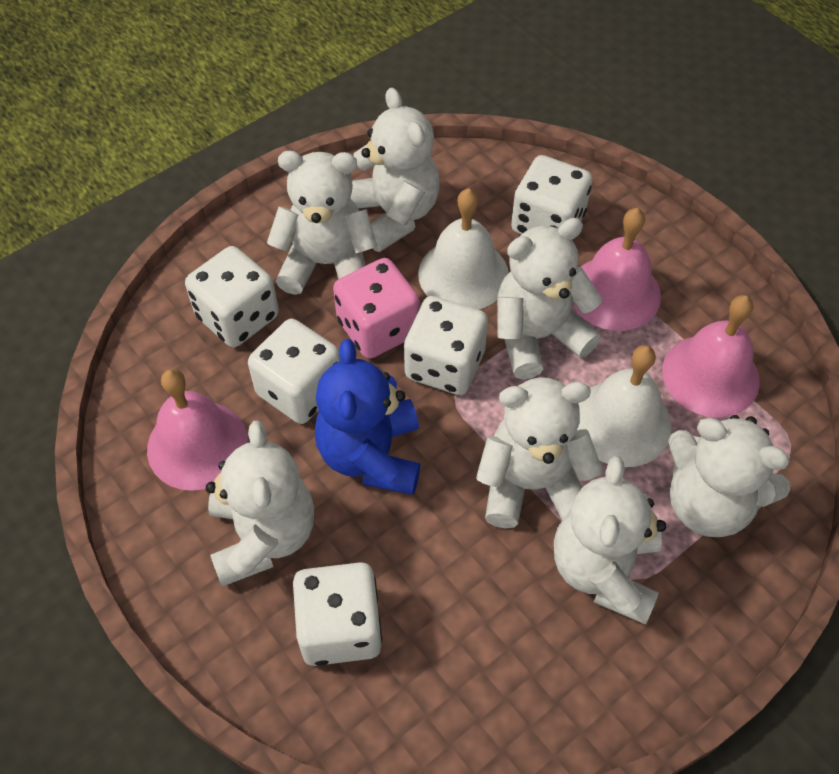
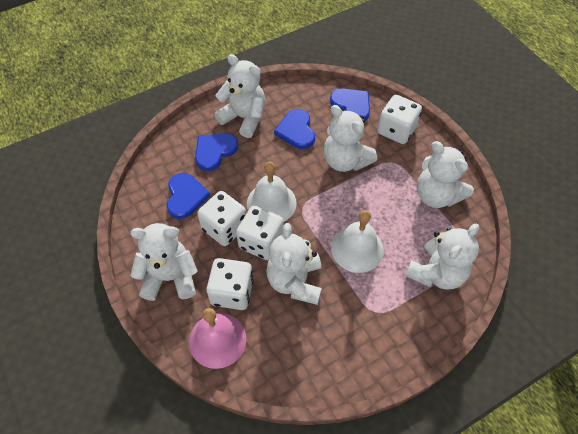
blue heart: none = 0 -> [167,173,210,219] [195,133,238,171] [274,109,315,149] [330,88,370,121] = 4
blue teddy bear: [315,339,420,495] = 1 -> none = 0
pink bell: [147,369,248,491] [573,208,661,331] [662,295,760,418] = 3 -> [189,308,246,369] = 1
pink dice: [333,258,420,359] = 1 -> none = 0
white dice: [185,246,279,348] [248,319,341,424] [293,562,382,666] [404,296,488,395] [511,155,592,235] = 5 -> [197,191,246,246] [206,258,253,310] [236,206,284,260] [378,95,422,144] = 4
white teddy bear: [206,420,314,587] [267,151,377,295] [350,88,440,252] [476,377,603,528] [497,218,602,379] [554,456,666,624] [668,415,791,537] = 7 -> [130,223,198,301] [214,54,265,138] [266,223,322,305] [324,105,377,172] [405,223,479,290] [417,141,474,208] = 6

